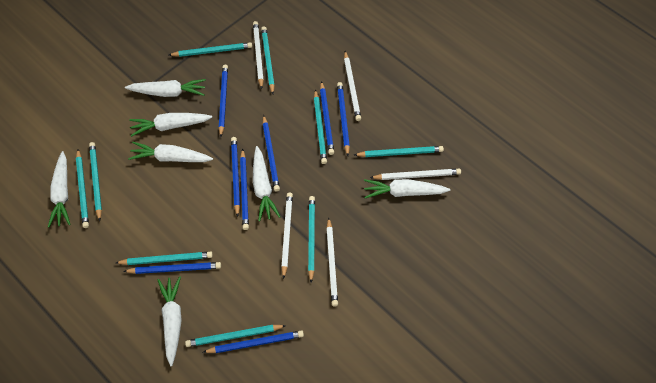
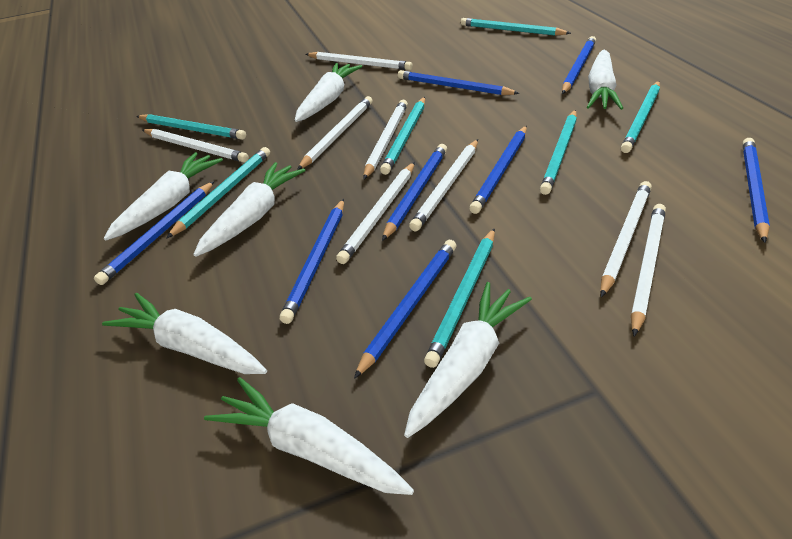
turquoise pencil: [76,149,89,228] [89,142,102,221] [116,252,213,265] [169,42,252,57] [185,325,286,347] [261,26,275,94] [308,196,315,283] [314,89,327,164] [354,146,444,157] = 9 -> [136,114,246,140] [167,147,270,238] [380,97,425,175] [424,228,495,368] [461,18,571,36] [540,110,577,195] [621,81,660,153] = 7
white pencil: [253,21,264,89] [281,192,293,279] [326,218,338,306] [344,51,361,121] [370,169,461,180] = 5 -> [143,129,249,163] [297,96,373,170] [306,52,413,70] [336,162,415,264] [363,100,408,179] [409,139,478,231] [600,181,652,297] [631,204,666,337] = 8

